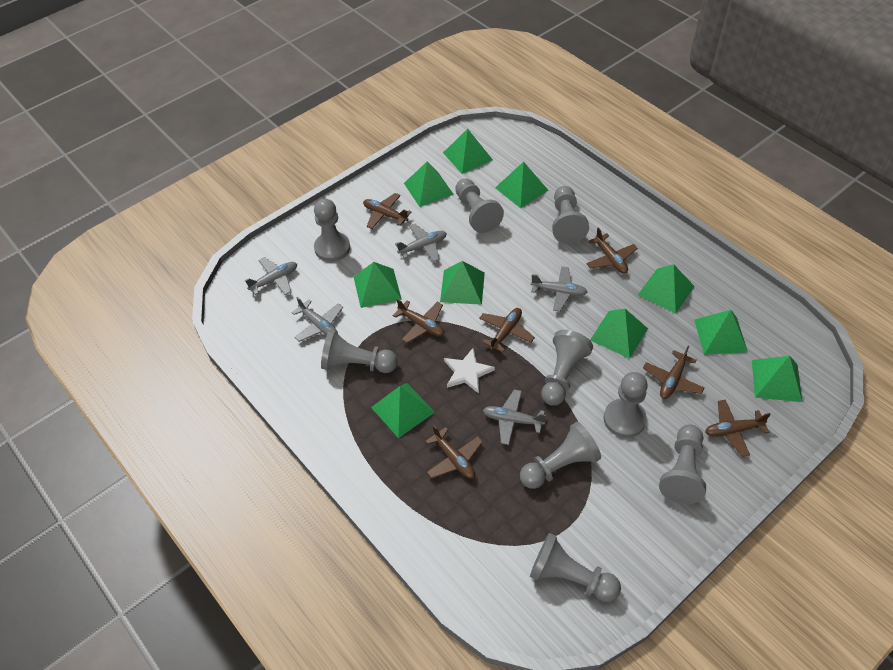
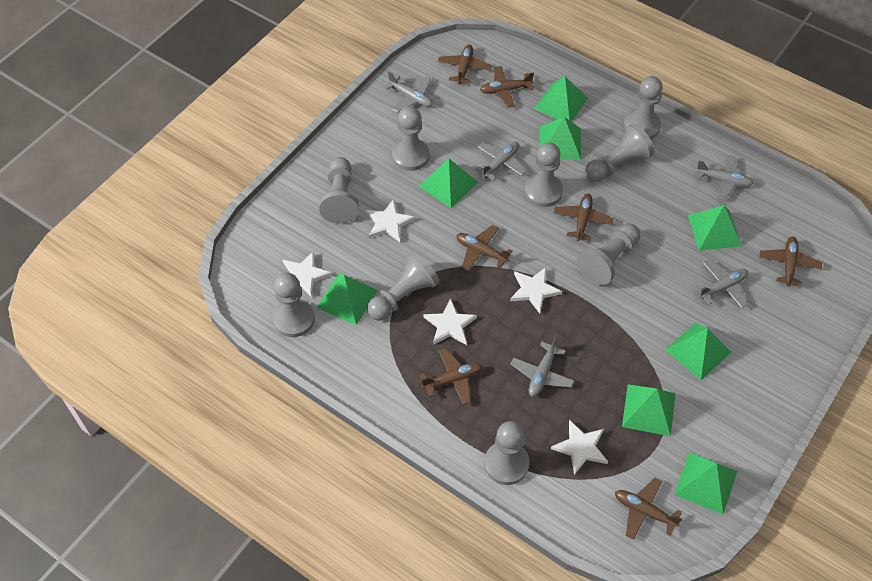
green pyramid: [354,262,402,308] [371,383,435,438] [404,162,454,207] [440,261,485,305] [443,129,493,174] [495,162,549,208] [590,309,648,359] [638,264,695,314] [694,310,748,355] [752,356,802,402] = 10 -> [316,274,378,325] [419,159,478,208] [534,76,588,122] [539,117,581,160] [622,385,676,436] [665,323,731,380] [674,452,737,514] [688,205,742,251] = 8
white star: [444,348,495,394] = 1 -> [283,251,332,298] [365,199,415,242] [423,298,477,345] [510,267,562,313] [551,420,608,475] = 5

